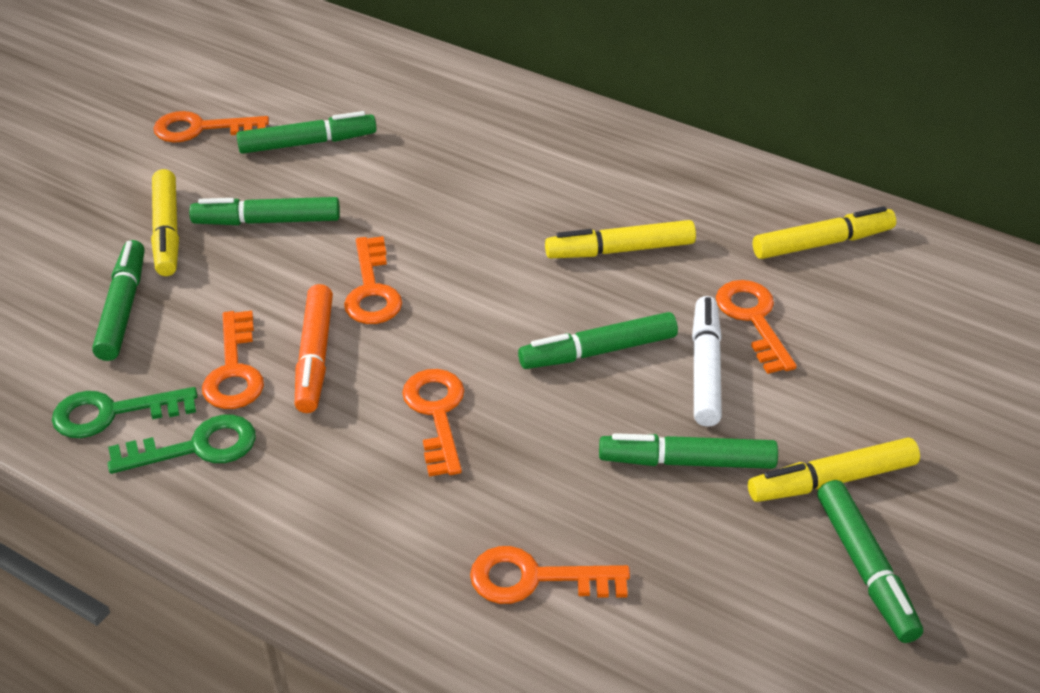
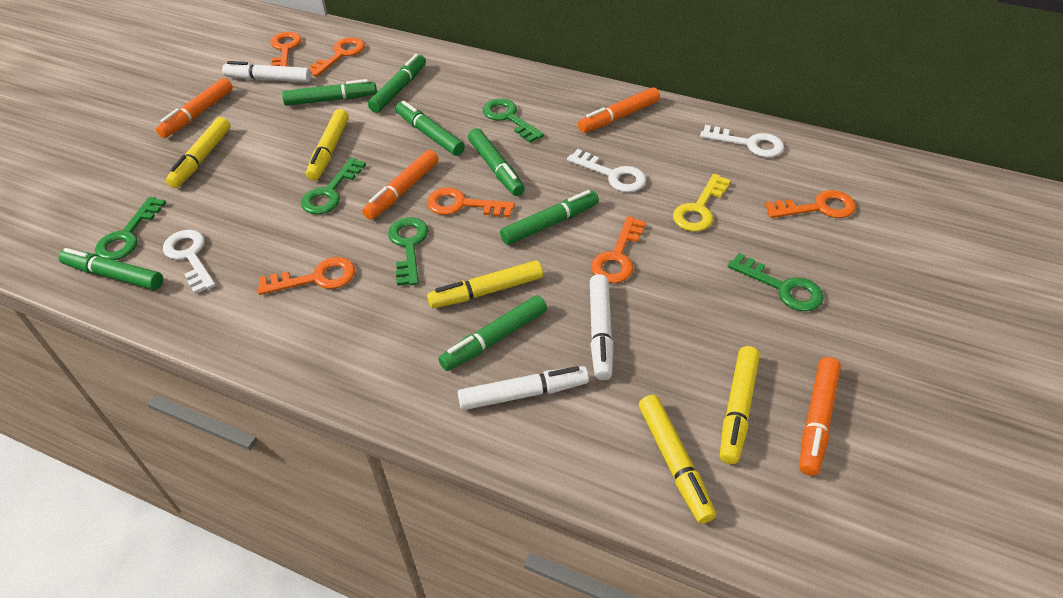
green key: [52,387,198,438] [108,415,256,474] = 2 -> [95,197,166,260] [301,158,366,215] [388,217,428,286] [483,98,544,143] [728,253,824,311] = 5
green marker: [92,240,144,361] [189,197,340,225] [236,111,376,154] [518,312,678,369] [599,433,778,469] [817,480,923,643] = 6 -> [58,248,163,290] [282,79,377,106] [368,54,426,113] [396,101,465,156] [438,295,547,371] [468,128,525,196] [500,190,599,245] = 7
orange marker: [295,284,333,413] = 1 -> [156,78,233,138] [362,150,438,220] [578,87,660,133] [799,357,841,476] = 4
white key: none = 0 -> [163,230,216,294] [567,149,646,192] [700,125,784,158] = 3
white marker: [692,296,722,427] = 1 -> [222,61,311,82] [458,366,589,410] [590,274,613,380] = 3
yellow key: none = 0 -> [673,174,731,232] = 1
yellow marker: [151,169,179,276] [545,220,696,258] [748,437,920,502] [753,206,896,259] = 4 -> [166,117,230,188] [306,109,349,181] [427,260,543,308] [639,395,716,524] [720,346,760,464] = 5

